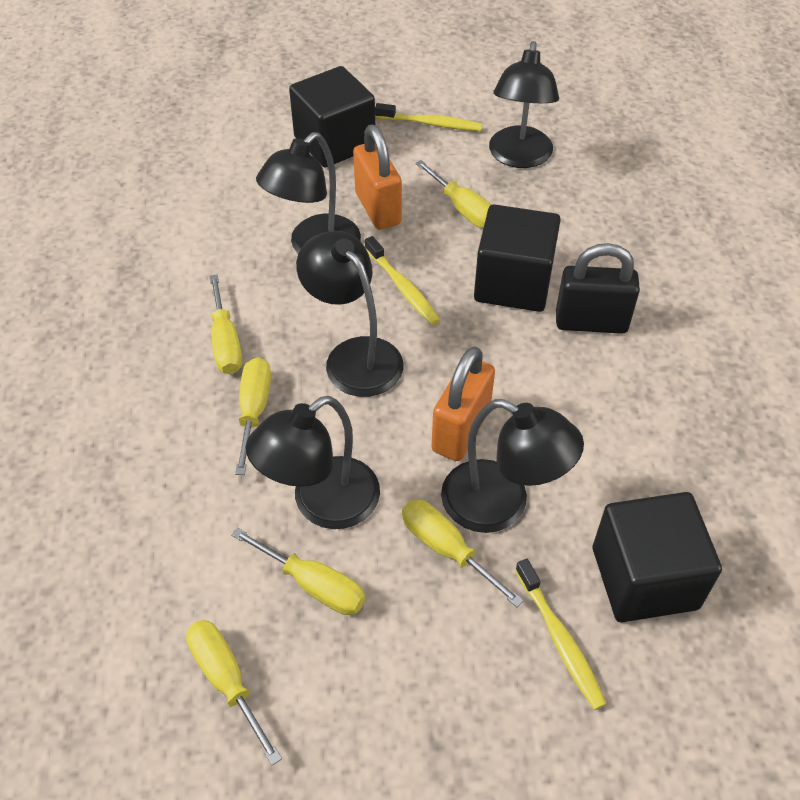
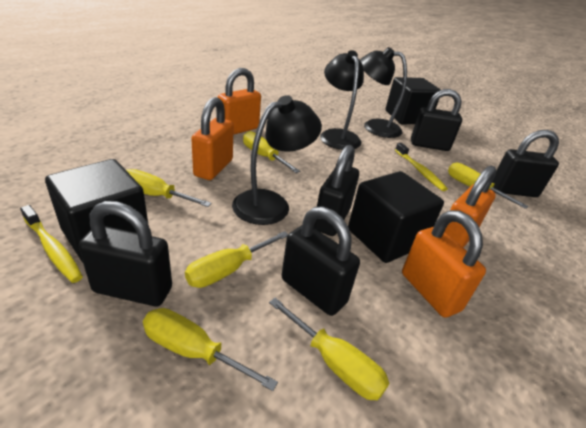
black lamp: [246,396,380,529] [256,132,361,253] [296,231,403,397] [441,399,584,533] [489,41,559,168] = 5 -> [232,95,322,225] [320,50,364,150] [360,47,407,138] = 3
black padlock: [556,243,640,334] = 1 -> [78,201,172,306] [281,206,360,316] [313,145,359,236] [411,89,462,151] [492,130,559,197] = 5
orange padlock: [353,124,402,230] [431,346,495,461] = 2 -> [191,97,234,180] [218,68,261,135] [402,210,486,318] [444,166,496,248] = 4
yellow toothbrush: [365,236,440,325] [375,103,482,131] [515,559,607,710] = 3 -> [20,205,83,283] [395,143,448,191] = 2

